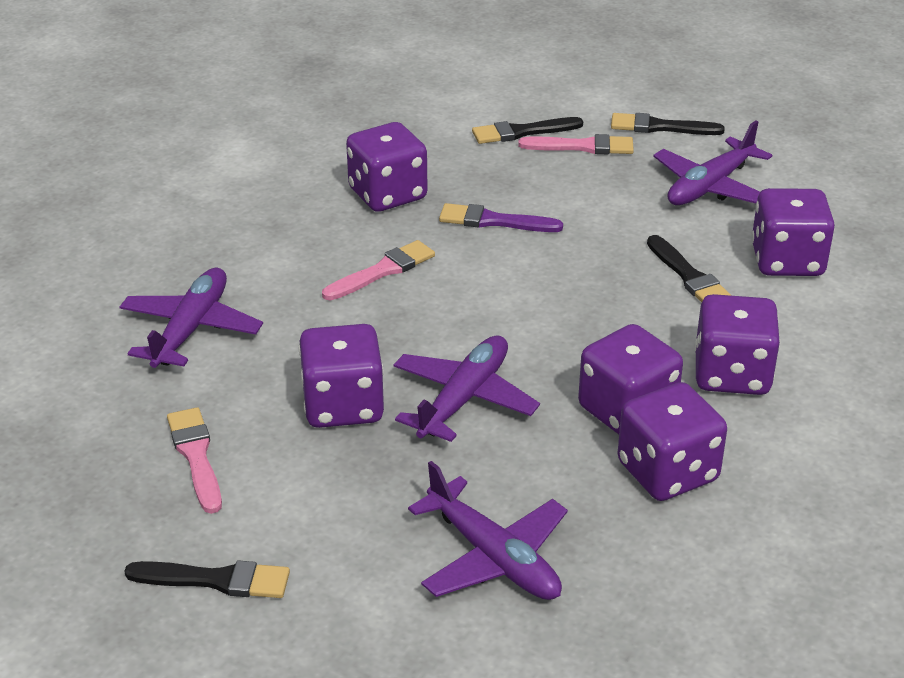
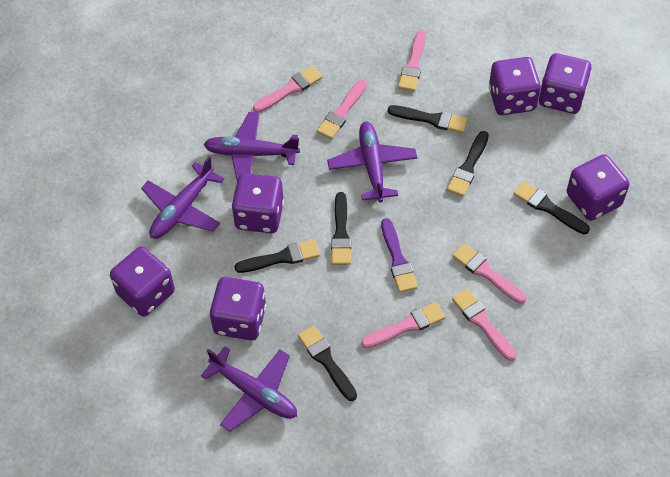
black brush: [124,560,290,598] [472,117,583,144] [611,113,725,135] [647,235,732,302] = 4 -> [234,240,320,273] [298,326,357,401] [331,192,351,265] [388,105,467,133] [447,131,489,197] [514,181,590,234] = 6
pink brush: [167,407,222,514] [322,240,435,300] [518,134,634,154] = 3 -> [253,66,323,113] [317,79,367,139] [361,302,445,348] [398,30,426,91] [452,243,526,304] [452,289,517,361] = 6

